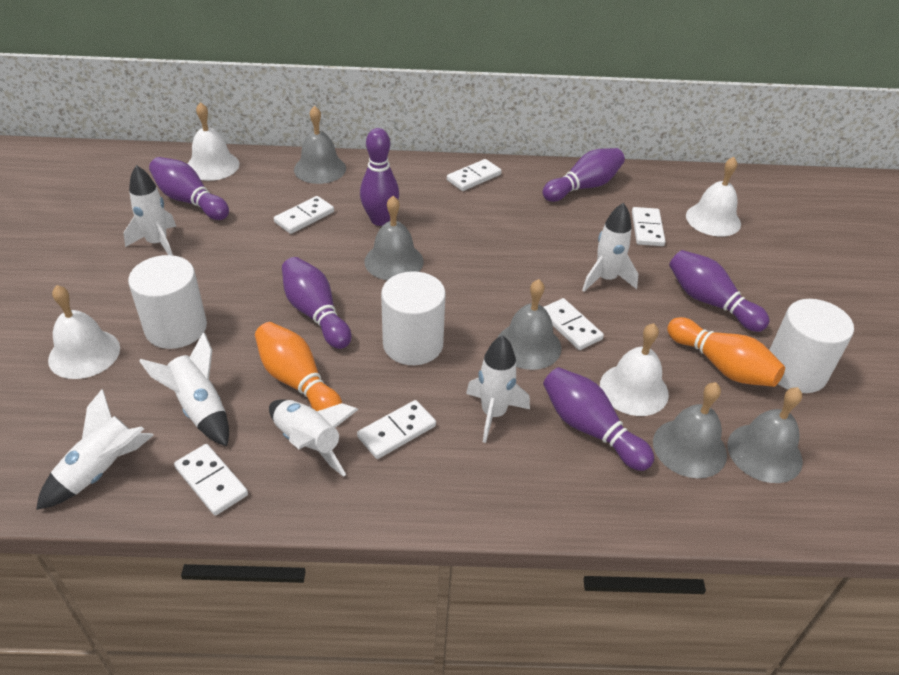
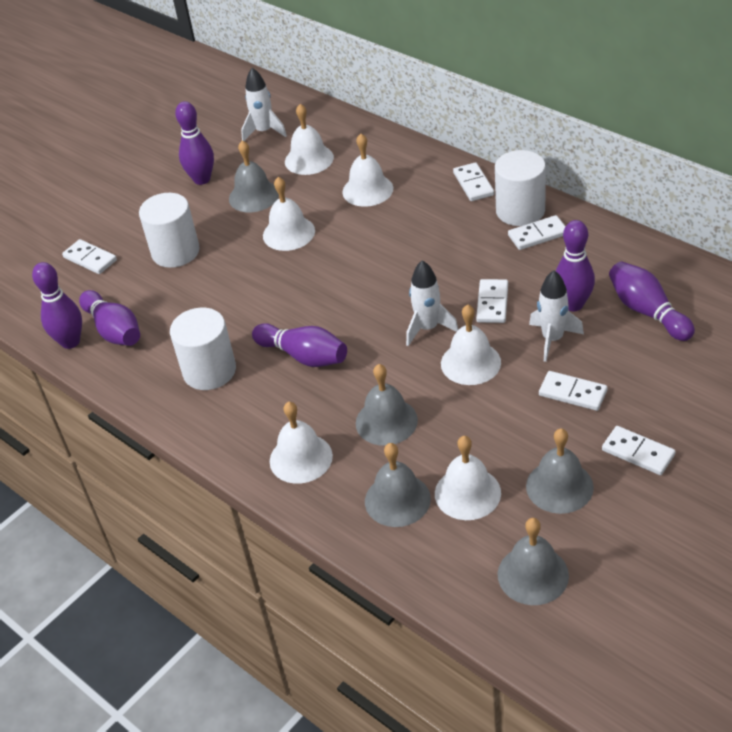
orange bowling pin: [255,322,342,411] [667,317,785,387] = 2 -> none = 0
white bell: [48,285,120,379] [188,102,239,181] [600,323,669,416] [686,157,741,237] = 4 -> [263,177,315,251] [270,402,333,484] [285,104,334,175] [342,134,393,207] [435,436,501,520] [441,305,501,385] = 6
white rocket: [36,389,154,510] [124,165,176,255] [139,332,229,446] [269,400,359,477] [466,335,530,443] [582,202,638,292] = 6 -> [241,68,287,141] [406,260,459,346] [529,270,584,362] = 3

